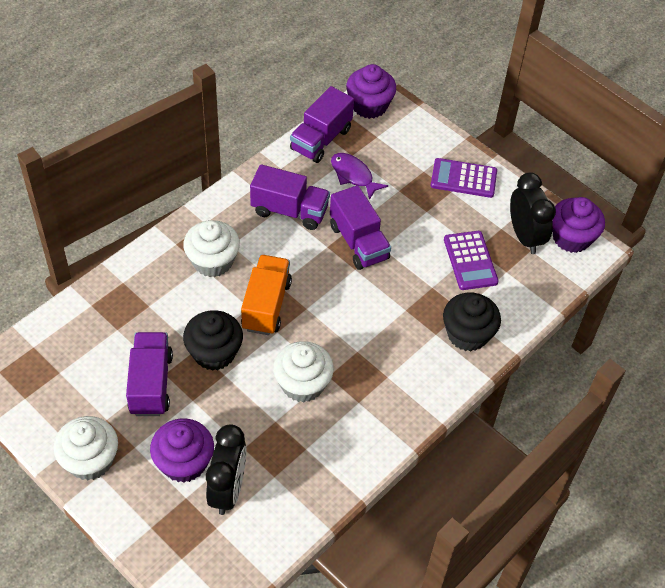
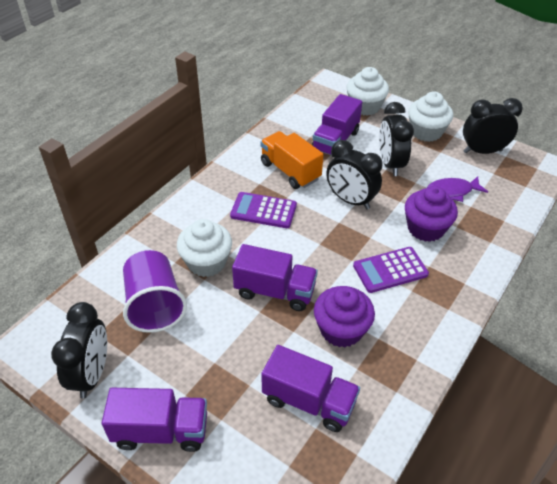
black clock: [206,424,247,515] [510,172,556,254] = 2 -> [51,302,107,399] [326,140,383,210] [379,102,414,176] [463,98,523,154] = 4
black cupcake: [183,310,243,371] [443,293,501,351] = 2 -> none = 0
purple cup: none = 0 -> [123,250,187,333] = 1
purple cupcake: [150,418,214,483] [346,64,396,119] [552,197,605,253] = 3 -> [314,286,375,348] [405,186,458,242] = 2

